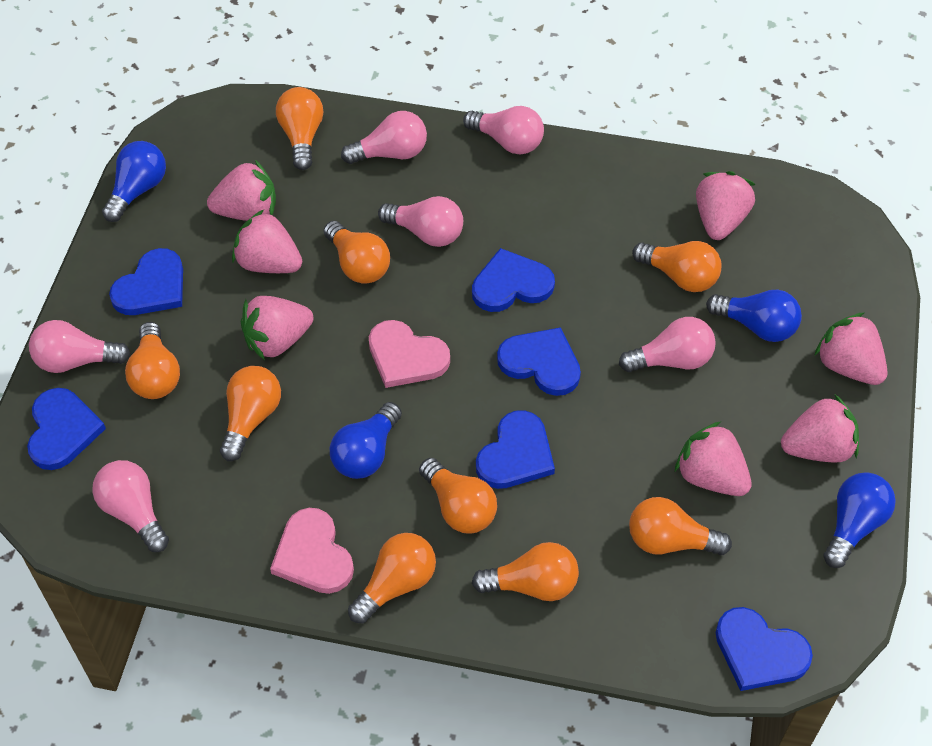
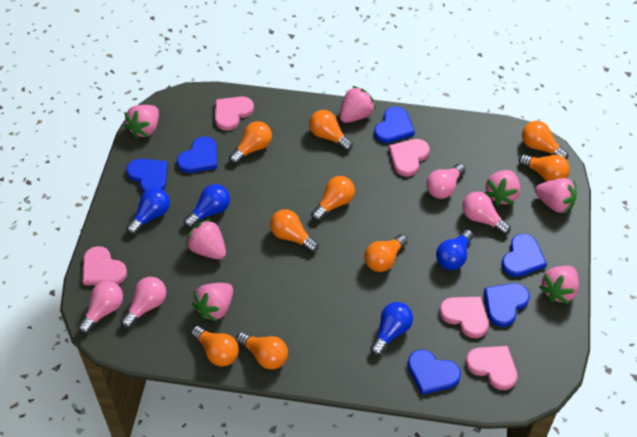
pink heart: [270,508,354,594] [369,320,450,388] = 2 -> [83,246,127,285] [215,96,254,131] [389,139,430,177] [440,297,489,338] [466,346,517,390] = 5
pink light bulb: [29,320,131,373] [92,460,169,552] [341,111,427,164] [378,196,463,247] [463,106,544,155] [619,317,716,372] = 6 -> [78,281,123,334] [121,277,166,328] [426,163,465,199] [462,192,511,235] = 4

